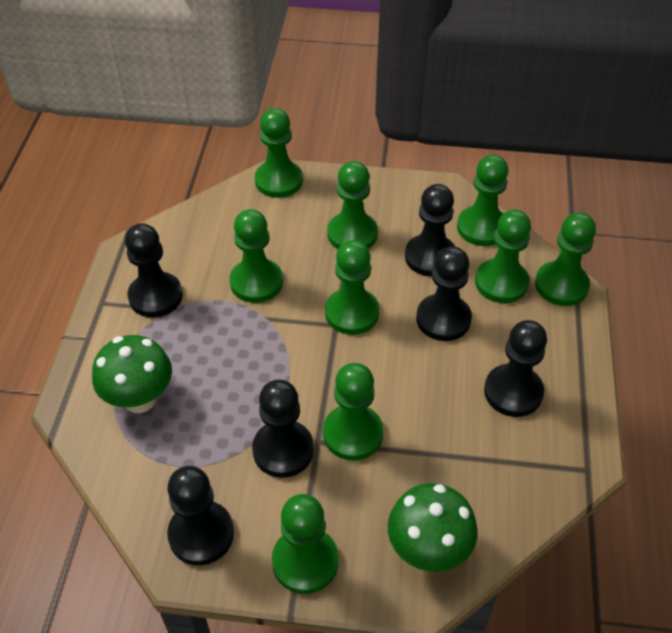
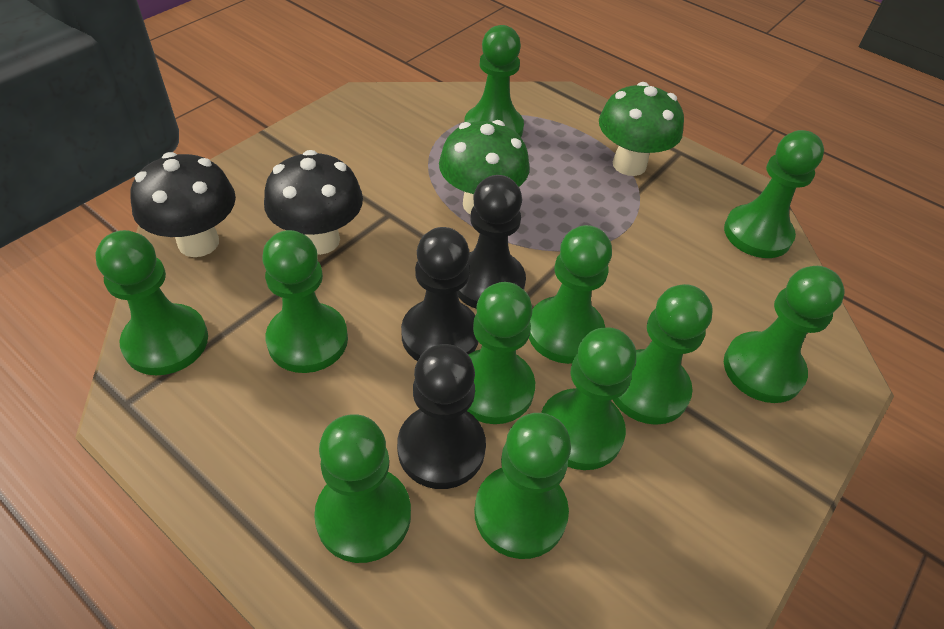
black mushroom: none = 0 -> [130,152,236,257] [264,150,363,255] = 2
black pawn: [125,223,183,318] [167,466,234,565] [252,380,314,478] [405,184,455,277] [416,246,472,341] [484,320,547,417] = 6 -> [397,344,486,489] [401,227,478,361] [458,175,526,309] = 3
green pawn: [230,209,283,303] [255,108,303,198] [272,494,339,594] [323,363,384,461] [325,240,379,335] [327,161,378,249] [457,155,508,246] [475,210,531,303] [535,212,596,306] = 9 -> [95,230,208,375] [262,230,348,373] [314,414,411,563] [464,25,524,137] [467,282,535,424] [474,413,571,559] [529,225,612,364] [541,327,636,470] [612,284,713,425] [724,130,824,258] [724,266,845,403] = 11

